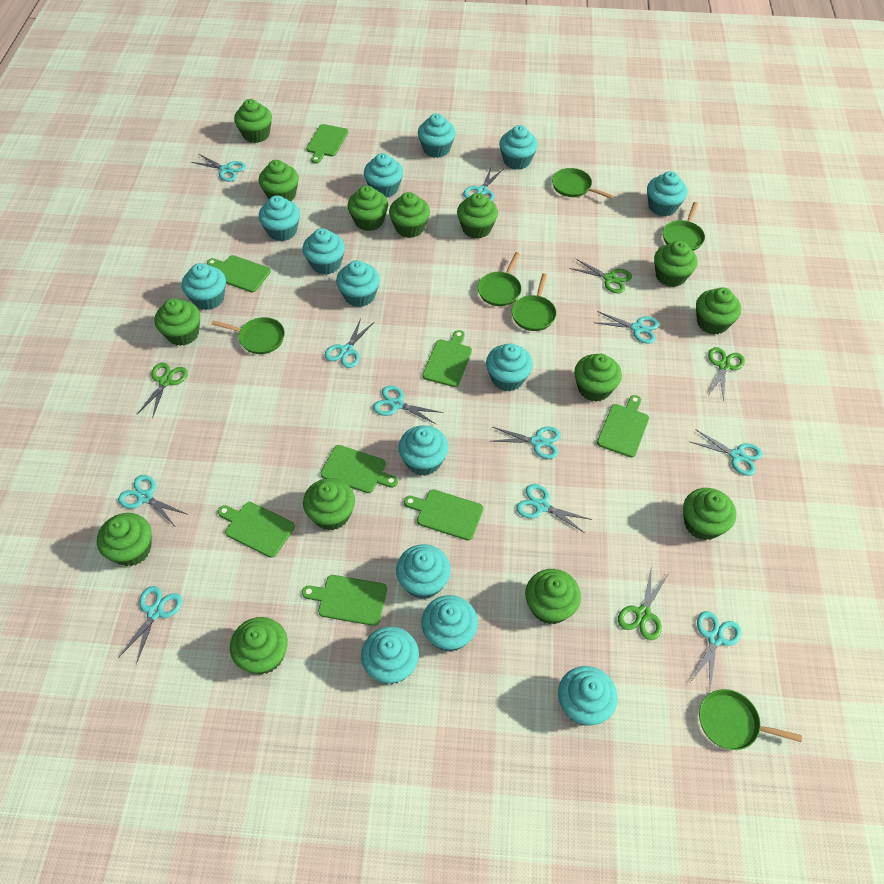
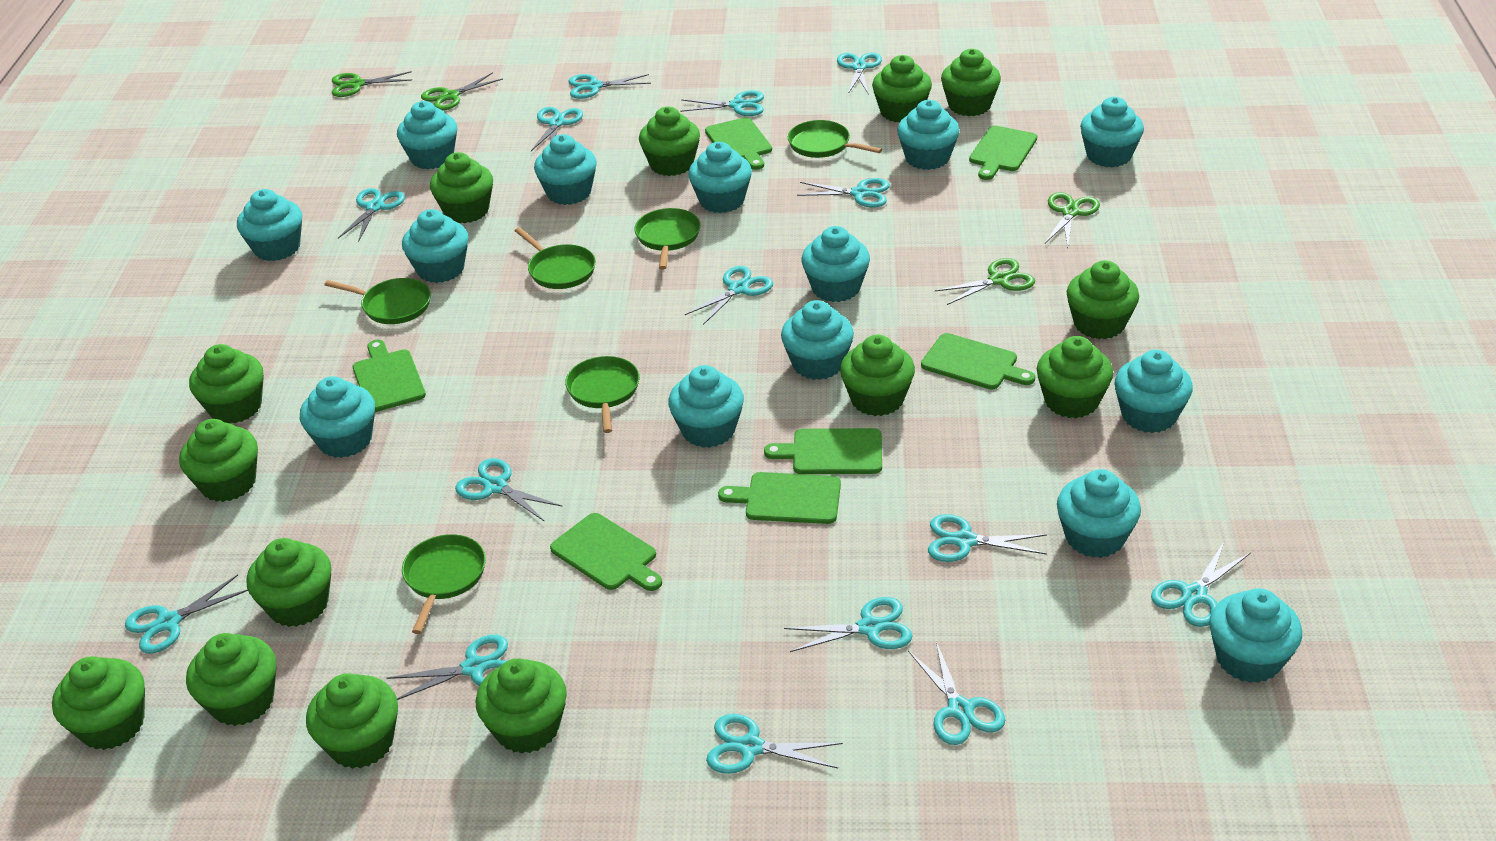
green cutting board: [207,255,271,292] [218,502,295,558] [302,575,387,626] [306,124,348,164] [320,445,398,493] [404,489,483,541] [422,330,472,387] [597,395,649,458] = 8 -> [353,340,426,412] [550,513,662,591] [705,117,772,170] [718,472,841,524] [764,428,882,474] [921,333,1036,390] [969,126,1037,180] = 7
turquoise scissors: [118,475,187,526] [118,586,182,664] [191,154,246,182] [324,318,374,368] [373,386,443,425] [463,167,503,201] [491,427,561,459] [516,484,592,533] [597,311,659,344] [690,429,763,476] [691,611,741,689] = 11 -> [125,575,248,654] [338,188,405,242] [387,635,508,700] [455,458,563,522] [531,107,583,151] [569,74,651,99] [680,91,764,116] [685,266,773,325] [706,714,843,774] [784,597,912,652] [797,178,890,208] [837,53,882,95] [908,641,1005,745] [928,514,1047,562] [1151,542,1251,627] = 15

